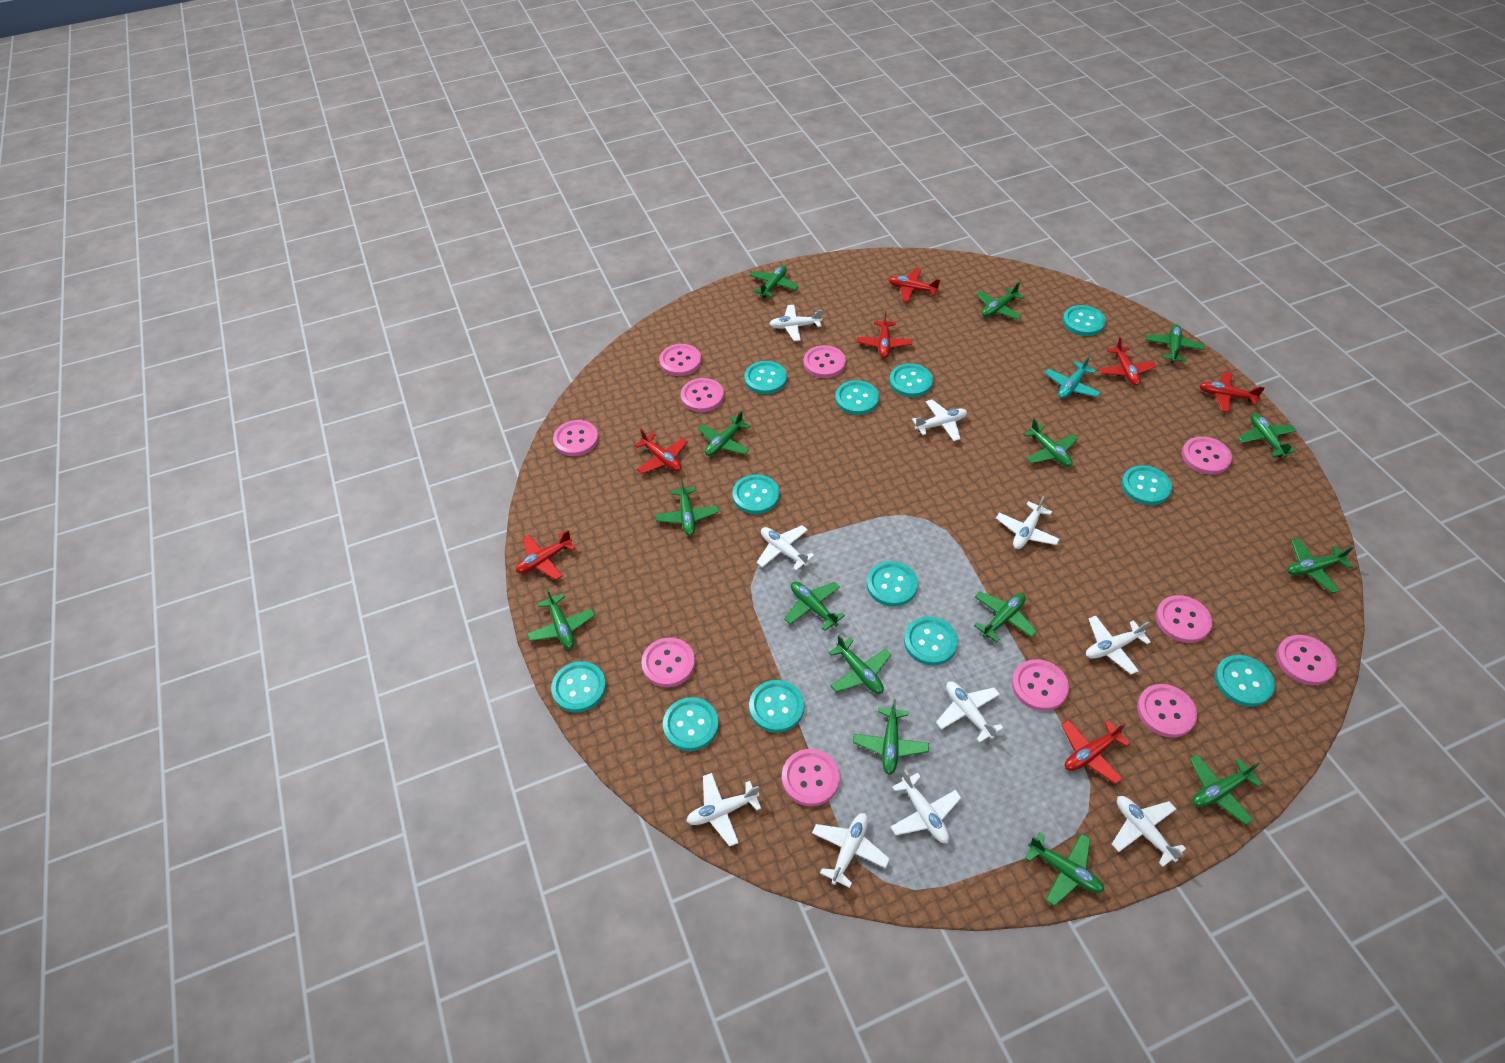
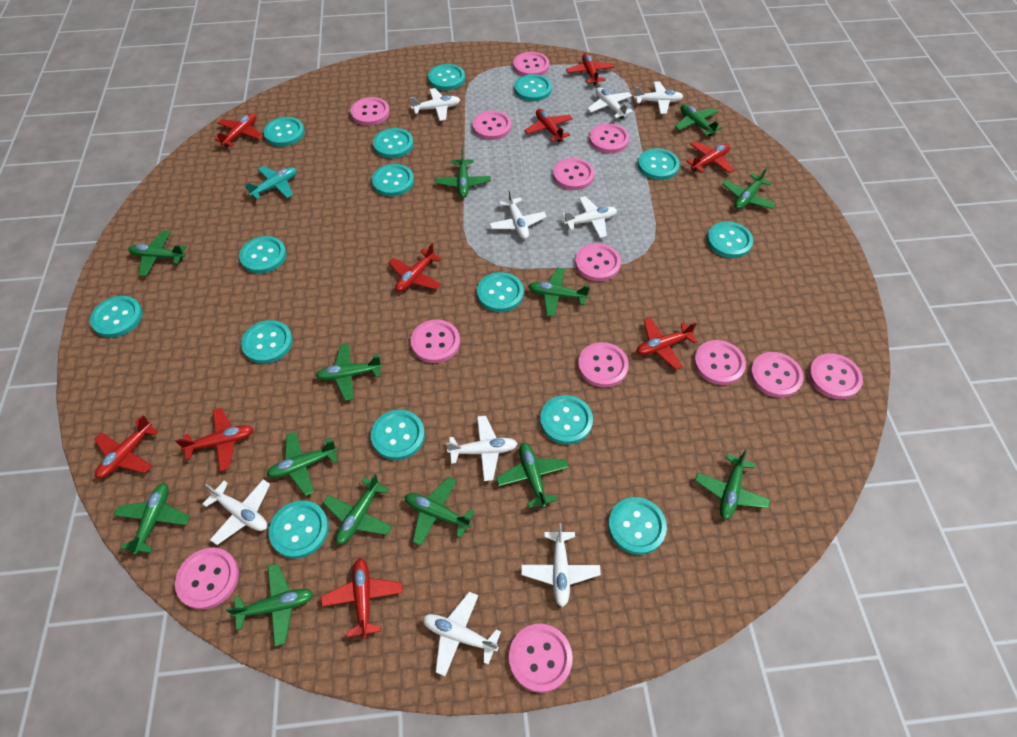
green plane: [527,588,595,649] [655,478,719,536] [698,410,750,456] [750,265,799,298] [784,581,845,631] [828,635,891,694] [853,699,929,775] [974,592,1037,642] [976,282,1024,320] [1024,419,1078,467] [1025,833,1104,906] [1146,324,1204,363] [1190,754,1262,825] [1238,413,1297,457] [1287,538,1353,593] = 15 -> [114,483,190,555] [128,230,187,276] [226,563,314,646] [267,432,338,496] [316,344,382,401] [323,474,392,545] [405,477,475,546] [435,149,491,198] [496,443,569,508] [528,268,590,317] [675,104,722,136] [695,449,771,520] [722,168,776,209] = 13
pink button: [553,420,599,456] [641,638,695,687] [659,344,701,376] [681,378,724,412] [782,749,840,806] [803,345,846,378] [1012,659,1069,711] [1137,684,1197,738] [1156,595,1212,643] [1182,436,1232,475] [1276,635,1337,685] = 11 -> [175,547,239,610] [350,97,390,126] [411,320,460,363] [472,111,511,140] [509,624,573,693] [513,52,549,76] [553,158,595,190] [575,243,621,281] [578,342,629,387] [589,123,629,153] [694,340,746,385] [750,352,803,398] [808,353,863,399] = 13
red plane: [516,530,576,580] [635,429,688,474] [857,311,912,358] [889,269,940,302] [1061,720,1130,784] [1099,337,1156,386] [1199,371,1265,413] = 7 -> [94,415,158,479] [175,408,253,471] [214,113,263,147] [321,558,403,639] [388,243,442,292] [524,109,573,142] [566,53,614,85] [636,317,697,370] [686,141,734,173] = 9
turquoise button: [551,661,606,712] [663,697,719,751] [733,474,779,514] [744,361,787,394] [749,680,804,733] [835,380,879,415] [867,561,918,607] [889,363,933,397] [904,617,958,665] [1063,305,1106,336] [1122,465,1172,505] [1215,655,1275,707] = 12 -> [90,296,143,338] [239,236,286,274] [241,320,293,364] [264,117,305,147] [269,500,329,559] [371,410,425,460] [372,164,414,197] [373,128,413,158] [428,64,465,90] [477,272,524,312] [514,74,552,101] [540,395,593,444] [608,497,667,555] [638,148,680,180] [707,222,753,258] = 15
white plane: [686,773,761,847] [757,525,815,571] [770,305,823,341] [812,813,890,888] [890,770,961,843] [912,400,967,441] [936,681,1003,743] [996,496,1060,549] [1086,616,1151,675] [1112,796,1186,867] = 10 -> [203,479,270,545] [410,88,460,121] [423,592,501,676] [446,416,518,481] [489,189,547,239] [521,523,601,607] [562,196,617,238] [587,87,633,119] [634,81,683,114] = 9

